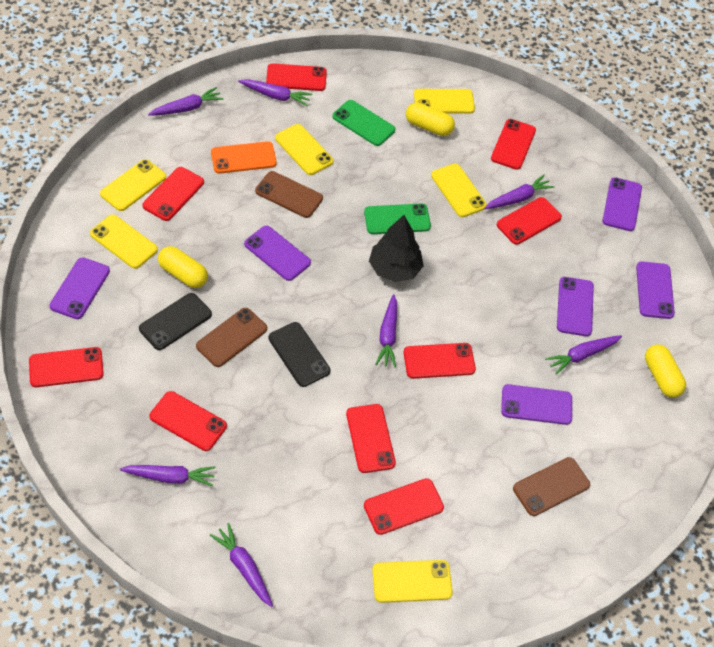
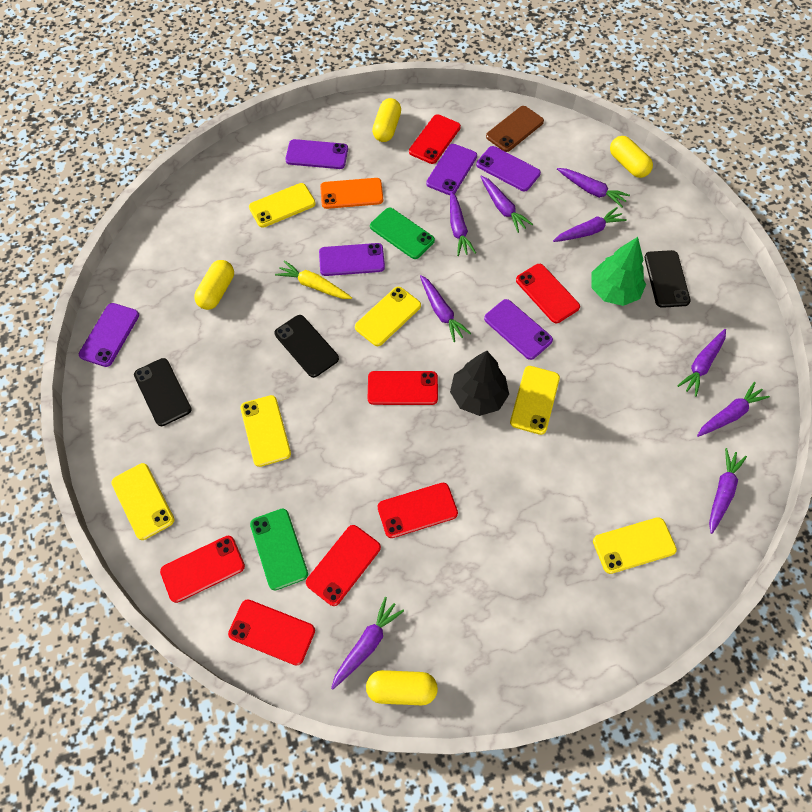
black phone: [139,293,212,350] [269,322,331,387] = 2 -> [134,358,192,426] [275,315,339,378] [644,250,691,308] = 3
brown phone: [196,308,267,367] [255,171,323,218] [513,457,590,516] = 3 -> [486,106,544,152] = 1
green tree: none = 0 -> [591,237,646,306] = 1
purple carrot: [120,465,216,487] [148,87,223,116] [210,523,273,607] [238,79,312,106] [375,294,397,368] [484,175,554,209] [545,335,622,375] = 7 -> [331,597,404,690] [420,275,471,342] [450,191,476,256] [480,176,533,233] [553,207,627,242] [557,168,630,207] [677,329,726,397] [697,382,770,437] [709,448,747,534] = 9
red phone: [29,347,104,387] [142,167,204,221] [150,391,227,451] [266,63,327,91] [346,404,396,473] [364,478,444,535] [403,343,476,379] [491,119,536,170] [496,197,562,245] = 9 -> [160,536,245,603] [228,599,315,666] [306,525,381,606] [368,371,438,405] [377,483,458,538] [409,114,461,164] [516,264,580,323] = 7
yellow capsule: [158,246,208,288] [406,103,455,136] [645,344,686,398] = 3 -> [194,260,234,310] [366,670,438,705] [372,98,401,142] [610,136,653,178] = 4
yellow carrot: none = 0 -> [275,261,352,299] = 1

